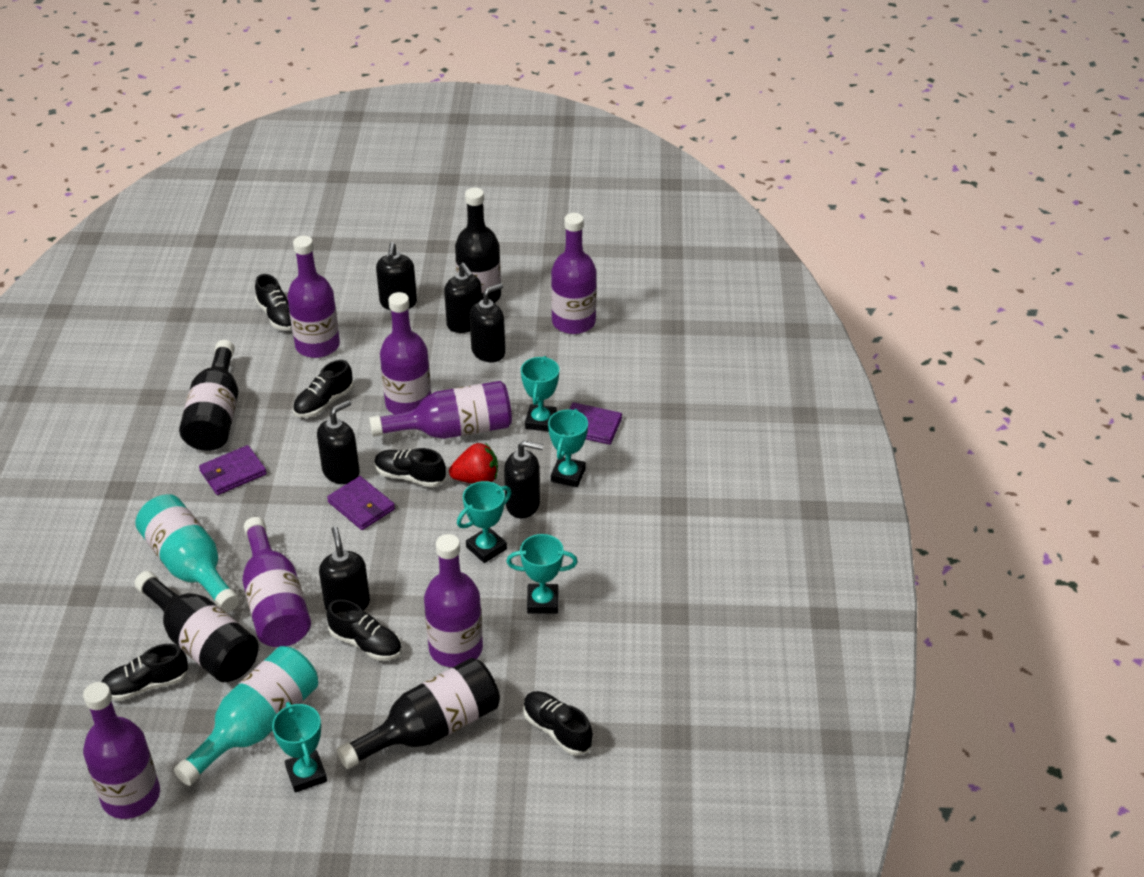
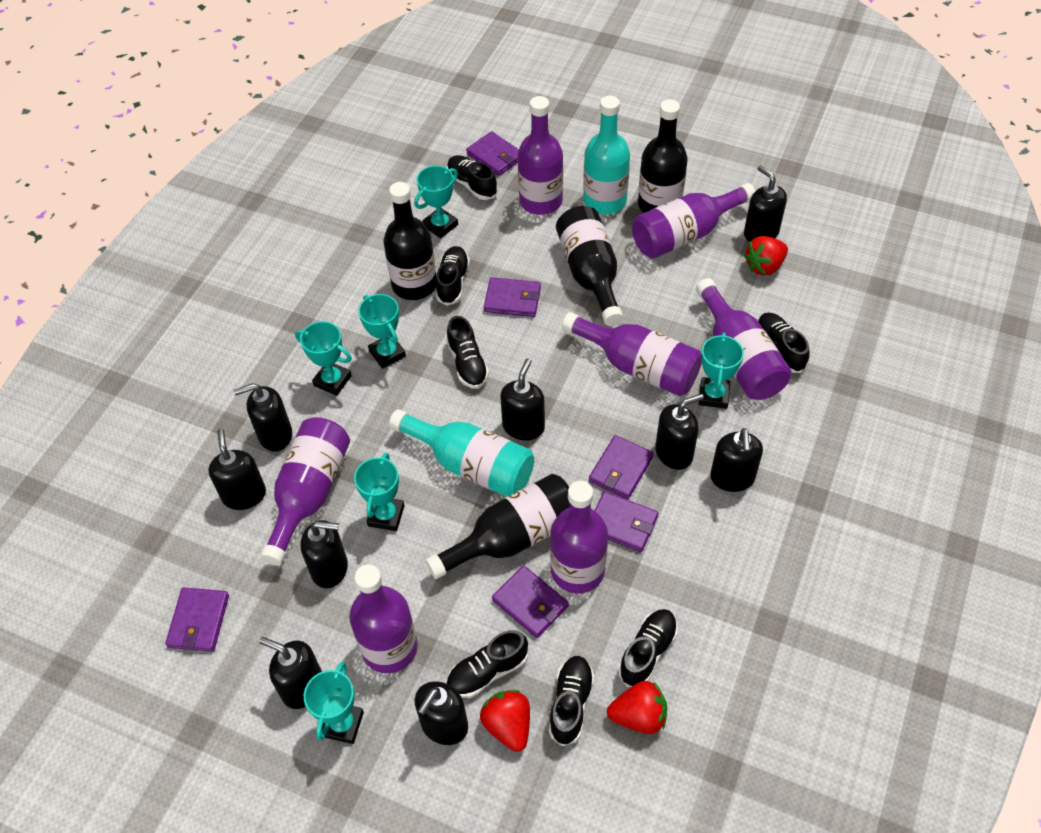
black shoe: [101,644,189,701] [255,274,292,331] [293,360,354,418] [327,599,402,661] [374,448,446,487] [523,691,593,756] = 6 -> [436,246,470,306] [446,316,489,389] [446,630,528,698] [447,155,498,200] [549,656,594,746] [618,609,678,687] [758,312,809,373] = 7
black soap dispenser: [317,400,360,484] [319,526,370,611] [376,242,417,310] [444,263,482,333] [469,283,505,362] [504,441,544,518] = 6 -> [209,429,266,510] [234,383,292,452] [259,637,322,709] [300,520,348,588] [415,681,468,745] [500,359,545,440] [655,393,704,470] [710,428,763,492] [744,165,787,242] = 9
purple wallet: [199,445,267,495] [327,476,395,530] [569,402,622,445] = 3 -> [165,587,229,652] [466,131,519,176] [484,277,541,317] [492,565,569,638] [589,435,654,499] [594,491,658,552] = 6
red strawberry: [449,443,498,484] = 1 -> [480,690,530,752] [607,681,667,734] [744,236,788,276] = 3
turquoise trophy: [272,702,327,793] [457,481,511,563] [506,534,578,614] [521,356,559,432] [548,409,588,487] = 5 -> [295,321,352,396] [304,662,364,744] [354,453,404,531] [358,294,406,369] [414,166,458,238] [699,332,744,409] = 6

